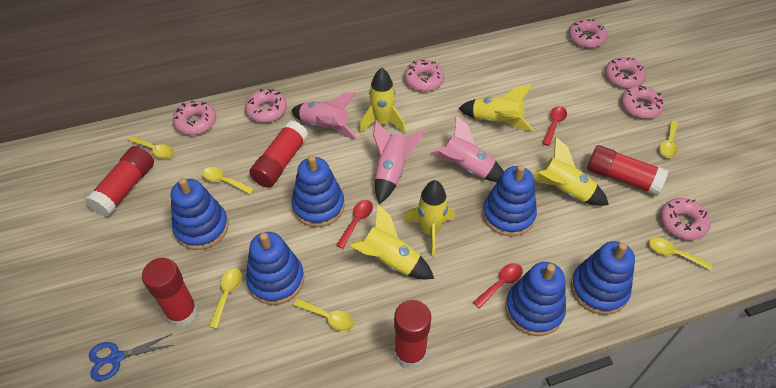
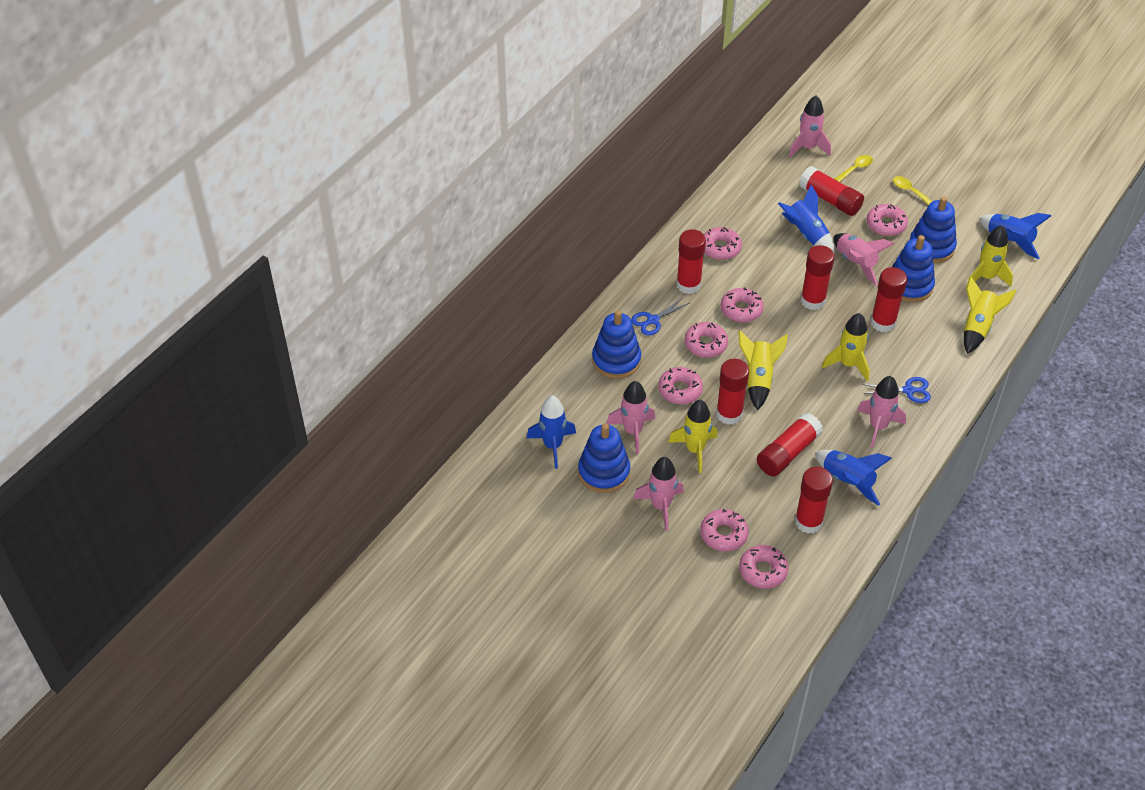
blue rocket: none = 0 -> [527,395,576,469] [778,185,834,253] [815,450,892,506] [979,213,1051,259] = 4
blue scissors: [89,334,173,381] = 1 -> [631,297,689,335] [863,377,931,403] = 2
blue stacking toy: [171,178,229,250] [246,232,304,305] [291,155,345,227] [482,164,537,237] [505,262,566,336] [570,241,635,315] = 6 -> [578,423,630,493] [592,310,641,379] [892,235,935,303] [910,196,957,263] = 4
pink rocket: [291,92,357,140] [373,120,424,204] [431,115,504,182] = 3 -> [607,381,655,454] [633,457,684,531] [789,95,831,157] [834,233,894,285] [857,376,906,448] = 5
red glue stick: [85,146,154,217] [142,258,198,327] [249,120,308,188] [394,300,431,369] [587,145,669,196] = 5 -> [676,230,706,294] [716,359,749,425] [757,413,823,476] [795,467,833,534] [799,166,864,216] [801,245,835,310] [871,267,907,332] = 7
red spoon: [336,200,373,249] [473,263,523,309] [542,106,567,146] = 3 -> none = 0
yellow spoon: [128,136,174,159] [202,167,254,195] [209,269,242,329] [293,298,354,331] [649,238,713,271] [660,120,678,158] = 6 -> [835,155,873,182] [893,176,932,205] = 2

